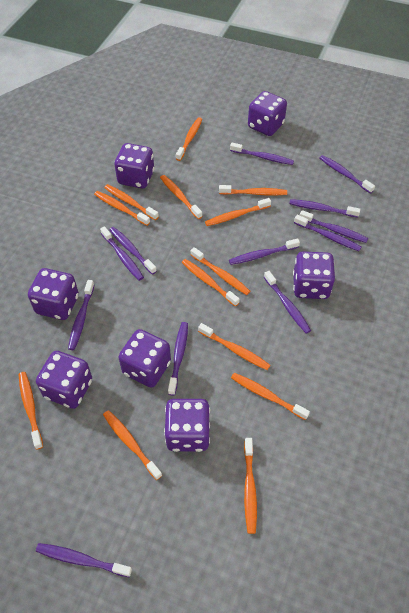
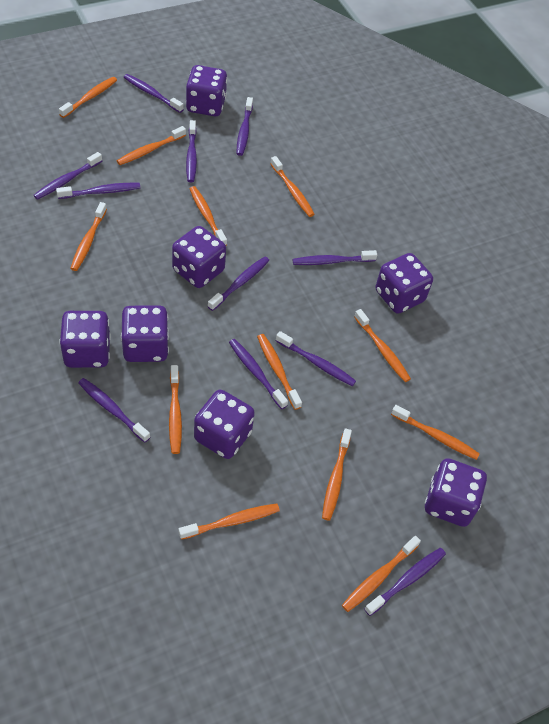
orange toothbrush: [19,372,43,450] [94,191,150,226] [103,410,162,480] [104,184,159,220] [160,175,203,219] [176,117,202,161] [182,259,240,307] [191,247,250,295] [198,323,270,370] [205,198,271,226] [219,185,287,196] [231,373,310,420] [244,438,257,534] = 13 -> [59,77,117,118] [70,202,107,271] [117,126,186,165] [169,365,182,454] [179,503,280,540] [190,186,227,246] [257,334,302,410] [270,156,315,217] [322,428,352,521] [342,536,421,612] [354,309,411,382] [391,405,480,460] = 12
purple toothbrush: [36,543,132,577] [68,280,94,350] [100,226,144,281] [109,227,157,275] [168,322,188,395] [229,238,300,265] [230,143,294,165] [264,271,311,334] [289,199,360,217] [294,215,361,251] [300,210,368,243] [319,155,375,194] = 12 -> [33,152,102,200] [56,183,140,199] [78,378,150,443] [124,74,184,113] [186,120,197,182] [208,256,269,311] [229,339,288,409] [237,97,253,156] [276,331,356,386] [293,250,377,265] [364,548,446,616] = 11

